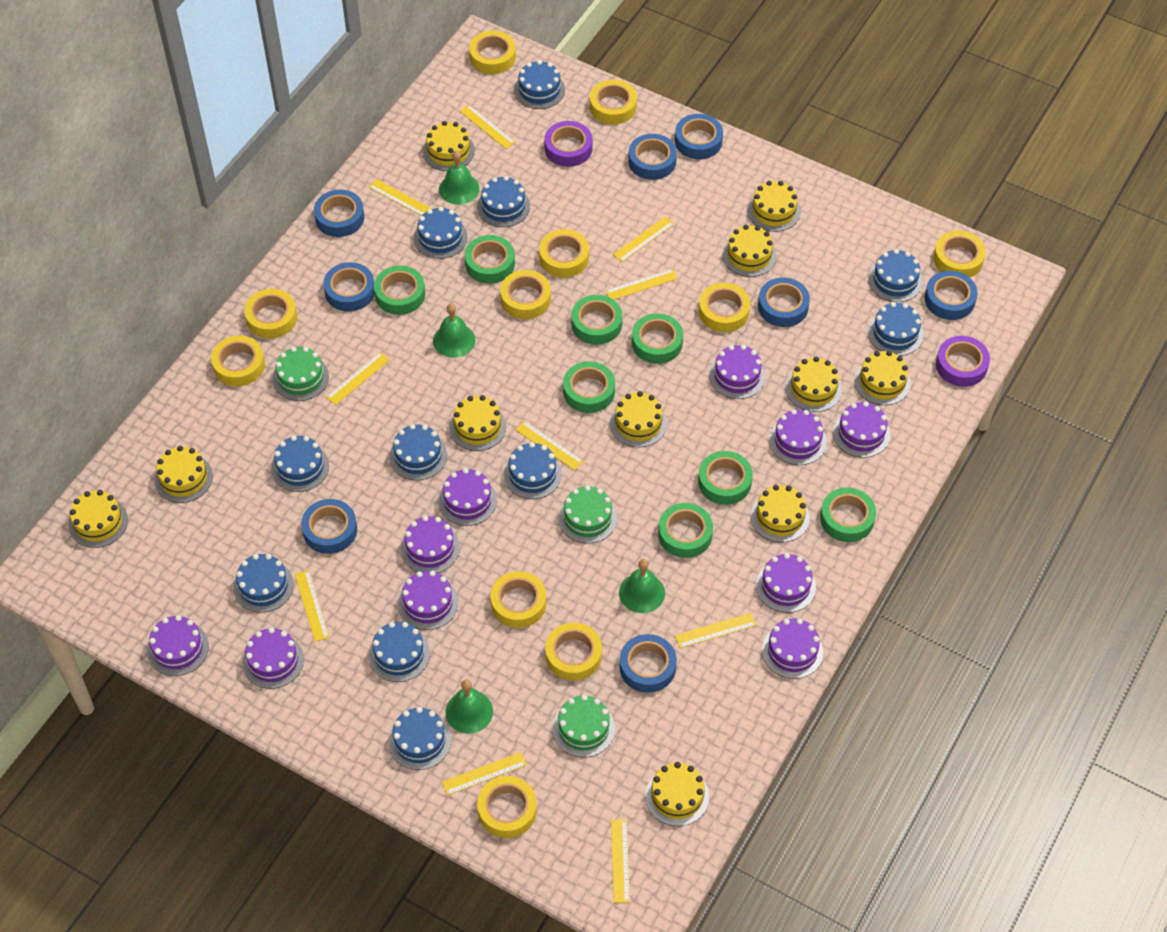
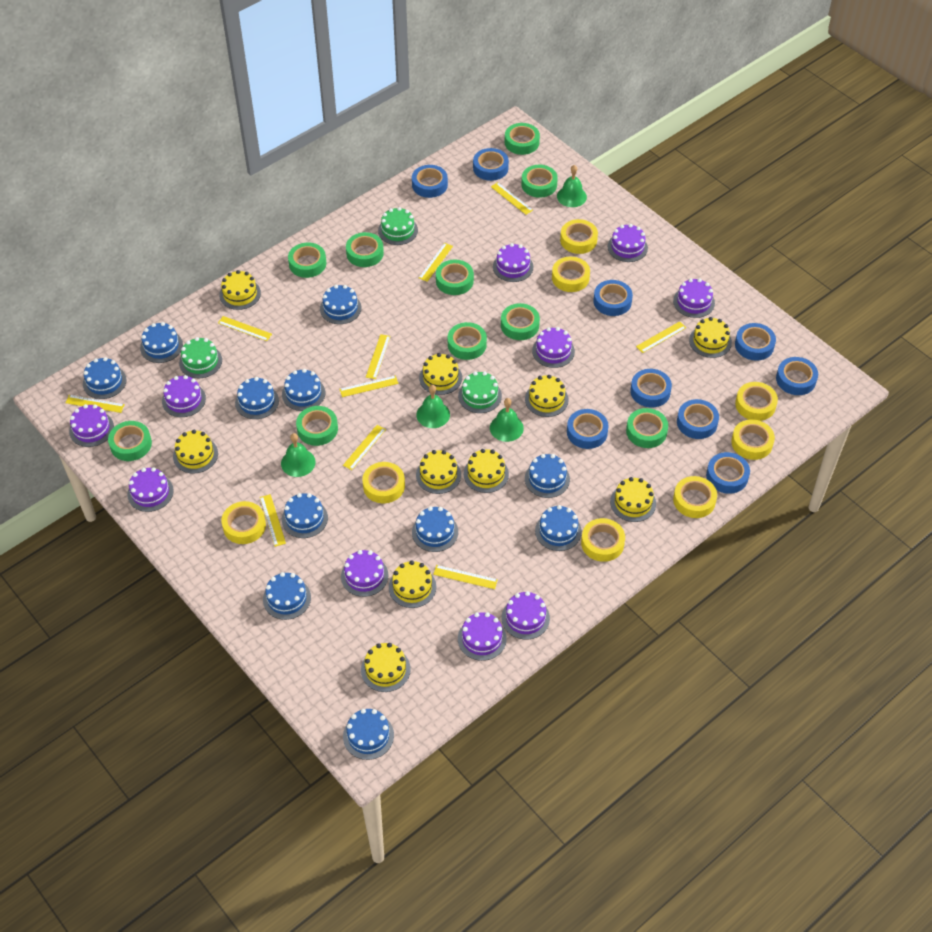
blue tape: [301,499,357,554] [314,190,364,237] [323,262,375,312] [620,634,677,693] [628,134,677,180] [675,114,723,159] [758,278,810,327] [925,271,978,320] = 8 -> [412,165,448,198] [473,148,509,181] [567,409,609,449] [594,280,633,316] [630,369,672,407] [677,399,719,439] [706,452,750,494] [735,323,776,361] [776,357,818,395] = 9
green tape: [374,265,425,315] [465,235,515,284] [563,361,615,413] [571,295,622,345] [632,313,683,364] [658,503,713,558] [698,451,753,505] [820,487,876,542] = 8 -> [108,421,152,461] [288,243,326,278] [296,406,338,446] [346,232,384,267] [436,259,474,295] [448,322,487,360] [501,303,540,340] [505,123,540,155] [521,165,558,198] [626,408,668,448] = 10
purple tape: [544,121,593,167] [936,336,990,387] = 2 -> none = 0
yellow cake: [69,490,128,548] [154,446,213,503] [423,121,475,171] [449,395,506,451] [610,391,667,447] [645,762,709,826] [722,225,776,277] [748,181,801,232] [751,485,810,542] [786,357,842,412] [854,351,911,405] = 11 -> [173,430,218,474] [219,270,261,310] [361,643,411,692] [389,561,436,608] [416,450,461,494] [419,353,462,395] [464,449,509,493] [525,375,569,417] [610,477,656,522] [689,317,732,358] = 10
yellow tape: [211,336,265,386] [244,289,297,339] [469,30,516,74] [477,776,537,838] [490,571,546,628] [500,270,551,319] [539,229,589,278] [545,622,602,681] [590,80,637,124] [699,283,750,332] [933,230,986,277] = 11 -> [221,501,266,544] [362,462,405,503] [552,257,590,292] [560,219,598,254] [581,518,625,562] [673,476,717,518] [731,419,775,460] [735,382,778,421] = 8

